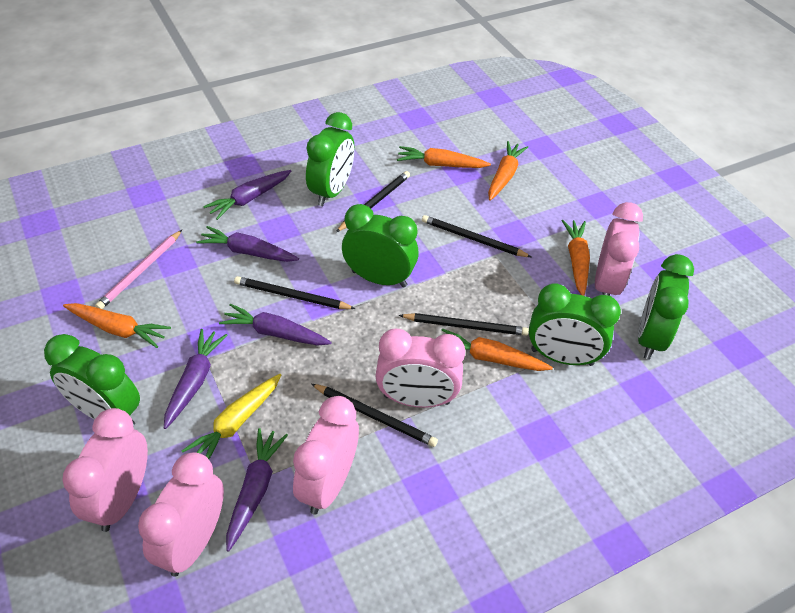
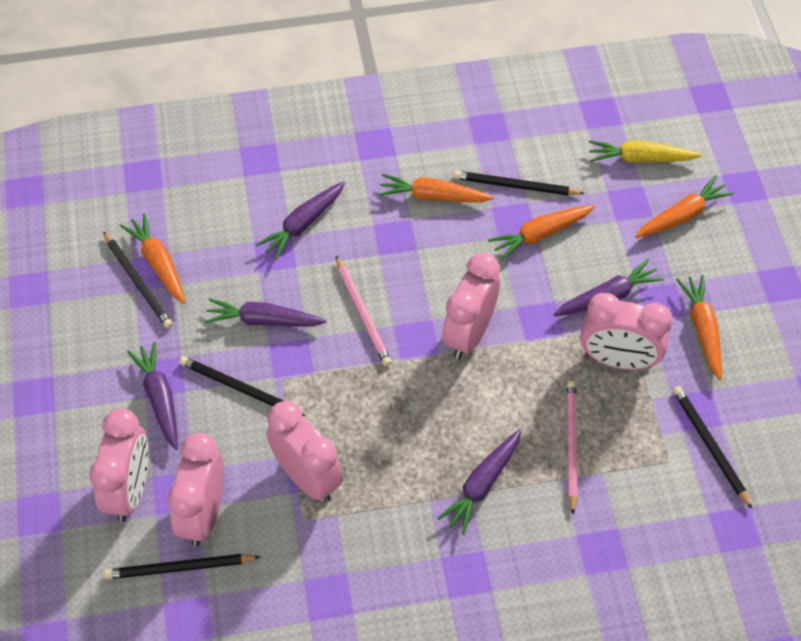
green clock: [44,334,140,426] [306,112,354,206] [342,204,419,287] [529,283,621,366] [638,254,694,360] = 5 -> none = 0
pink pencil: [95,230,182,309] = 1 -> [336,256,392,366] [567,381,578,514] = 2

